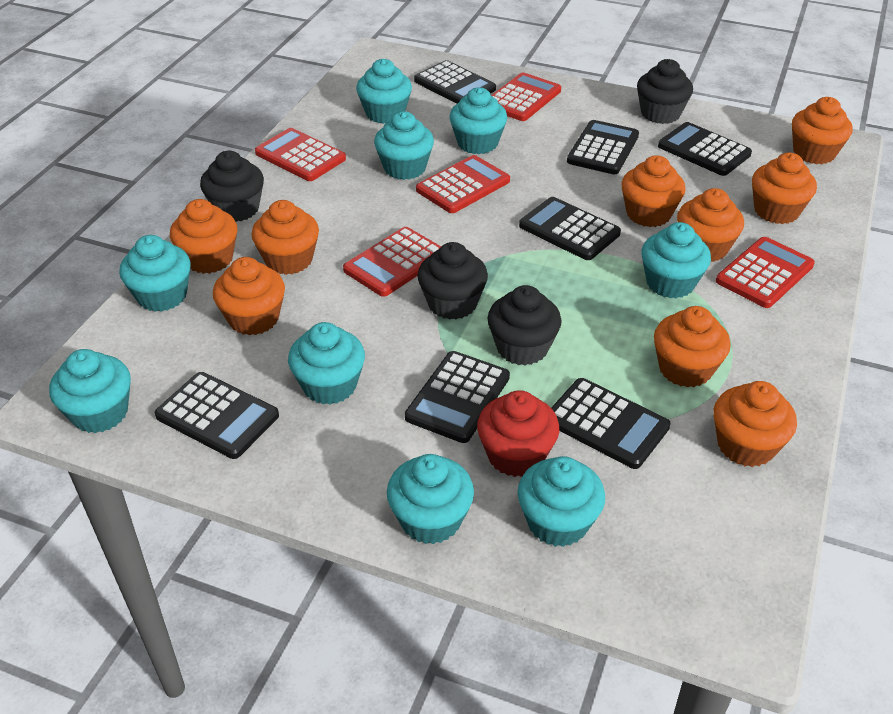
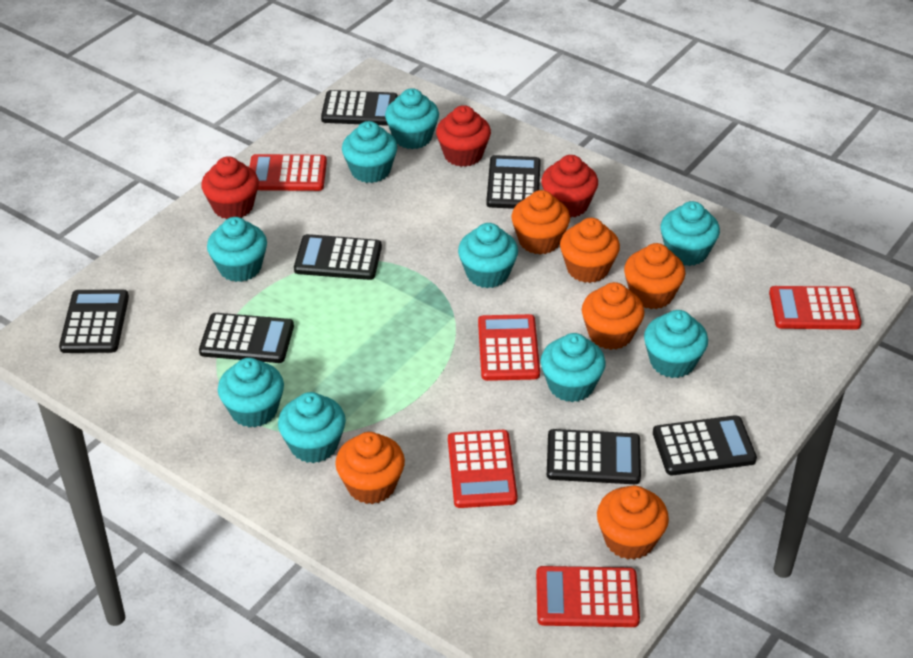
black cupcake: [200,151,264,222] [417,242,488,320] [487,285,562,366] [637,59,693,124] = 4 -> none = 0
orange cupcake: [170,199,237,274] [213,257,285,335] [251,200,319,275] [621,155,686,227] [654,306,731,388] [677,188,744,262] [714,381,797,467] [752,153,817,224] [792,97,853,164] = 9 -> [335,432,405,504] [511,190,570,255] [560,218,620,283] [582,282,645,350] [597,486,669,560] [624,243,685,309] = 6
red cupcake: [477,390,559,477] = 1 -> [201,156,259,219] [436,105,491,167] [541,155,598,218] = 3

